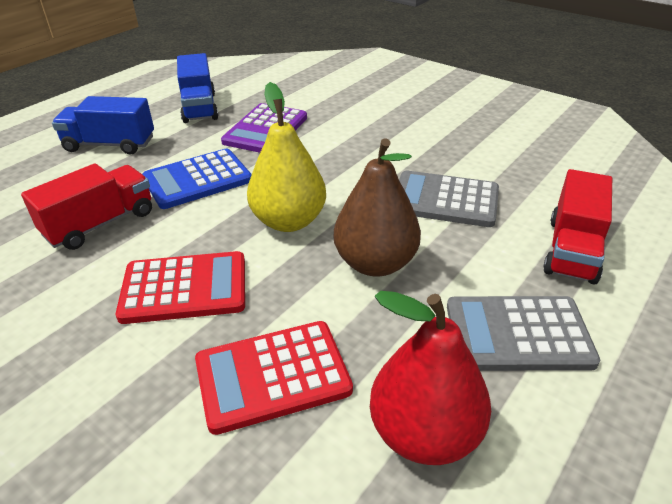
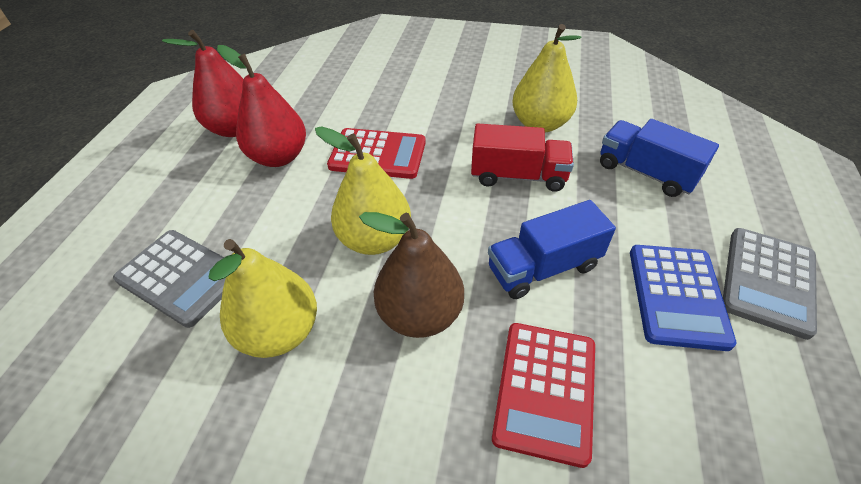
purple calculator: [221,103,307,153] = 1 -> none = 0
red pear: [370,291,491,465] = 1 -> [162,30,244,137] [217,45,306,167] = 2
red truck: [21,163,152,250] [543,169,612,285] = 2 -> [471,124,574,192] = 1
yellow pear: [247,82,326,232] = 1 -> [209,239,317,358] [315,126,411,255] [512,24,582,133] = 3

